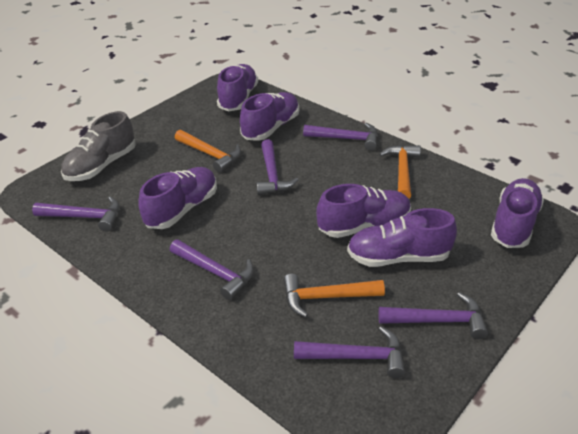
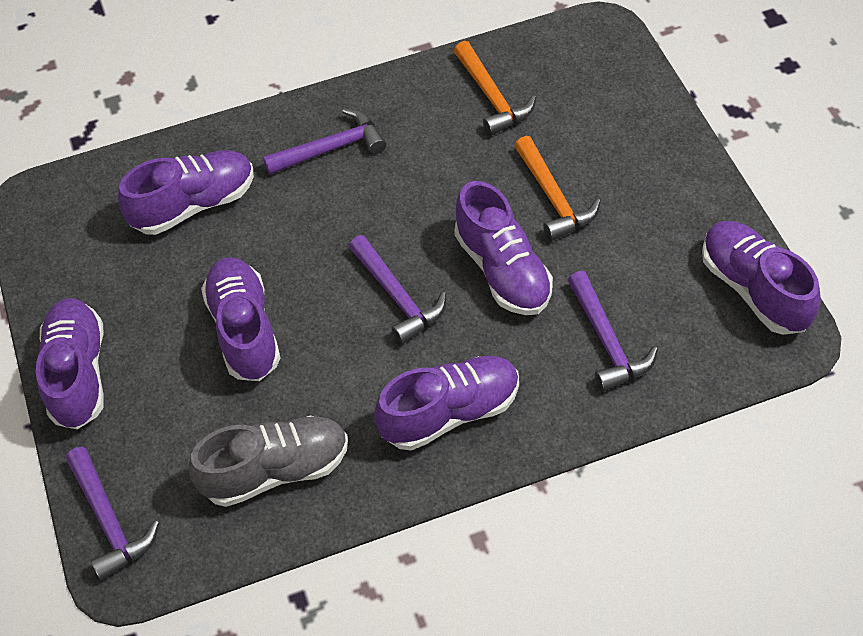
orange hammer: [175,130,241,173] [283,274,385,317] [379,145,421,199] = 3 -> [454,41,536,136] [514,136,601,241] = 2
purple hammer: [32,196,120,232] [170,239,254,300] [256,139,299,195] [294,326,405,378] [303,123,378,151] [378,292,488,339] = 6 -> [66,447,159,580] [263,108,386,175] [349,235,446,344] [567,271,658,392] = 4

